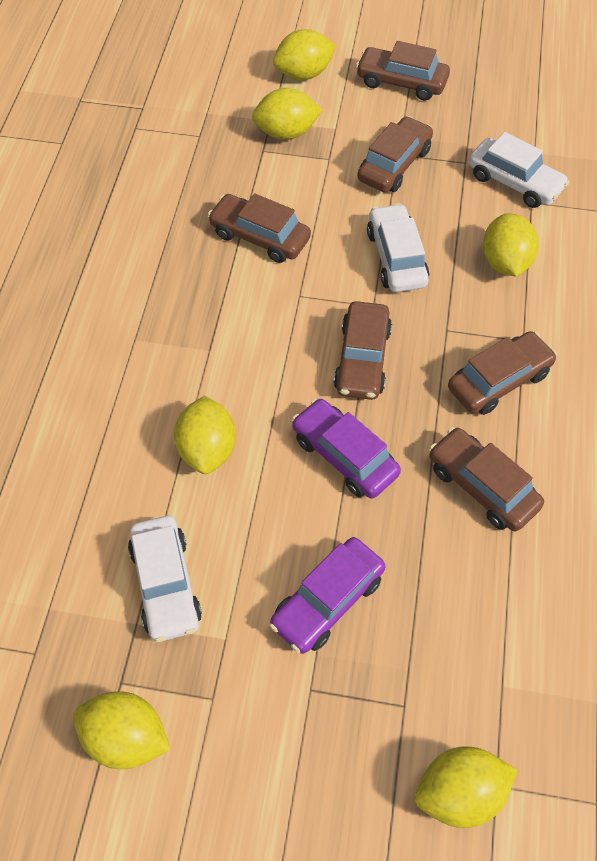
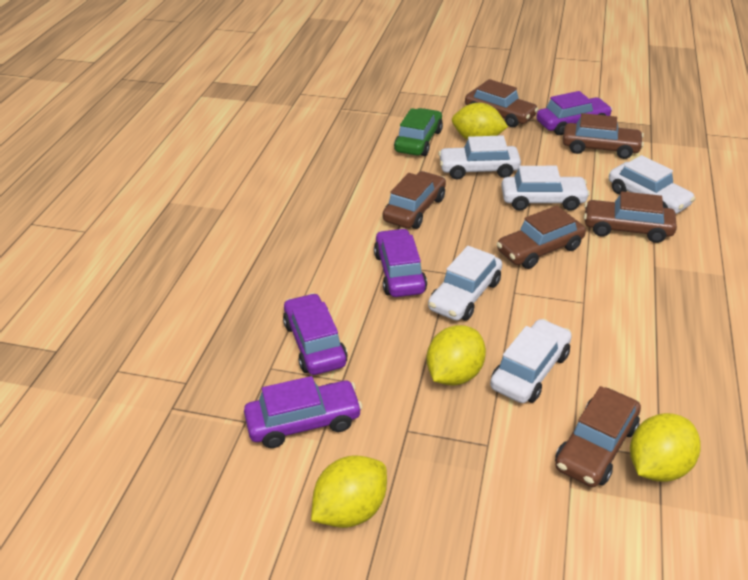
green car: none = 0 -> [394,108,443,156] = 1
purple car: [269,537,385,654] [292,398,401,499] = 2 -> [244,376,363,448] [283,293,348,375] [374,228,427,297] [536,91,613,135] = 4
white car: [128,516,202,642] [367,203,429,292] [469,132,569,208] = 3 -> [428,246,502,321] [438,135,521,180] [490,319,572,403] [501,166,590,211] [609,155,696,214] = 5
yellow lemon: [73,692,170,769] [174,396,236,474] [252,88,323,140] [273,29,336,80] [415,746,517,828] [483,213,539,277] = 6 -> [311,455,387,528] [426,325,486,386] [452,103,508,140] [630,413,701,482] = 4

